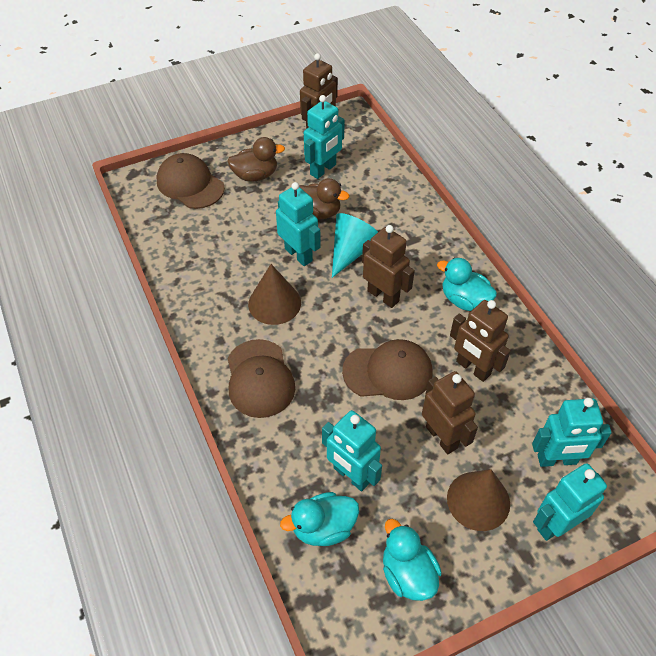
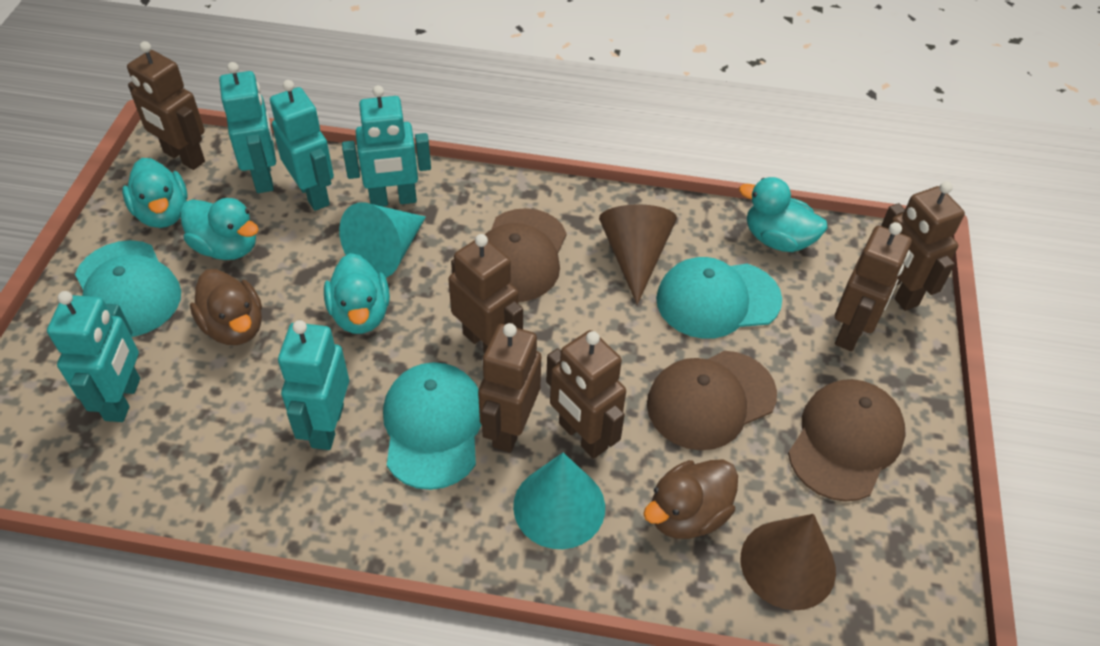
brown robot: [300,53,338,129] [362,225,415,308] [422,371,478,454] [450,300,511,382] = 4 -> [127,41,205,170] [448,234,523,354] [478,323,541,453] [546,330,626,459] [835,222,912,351] [881,181,965,311] = 6
turquoise cap: none = 0 -> [75,240,181,337] [383,362,481,490] [656,257,782,339] = 3
turquoise cone: [332,213,378,278] = 1 -> [339,203,426,278] [513,452,605,549] = 2
turquoise duck: [280,492,359,546] [383,519,442,601] [437,258,497,311] = 3 -> [122,158,188,228] [180,198,259,260] [324,253,390,334] [739,177,827,252] = 4

